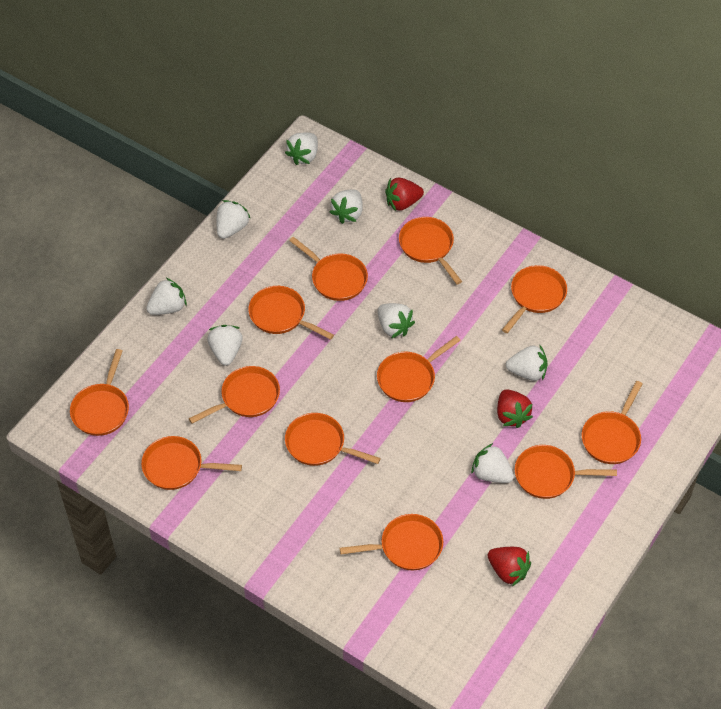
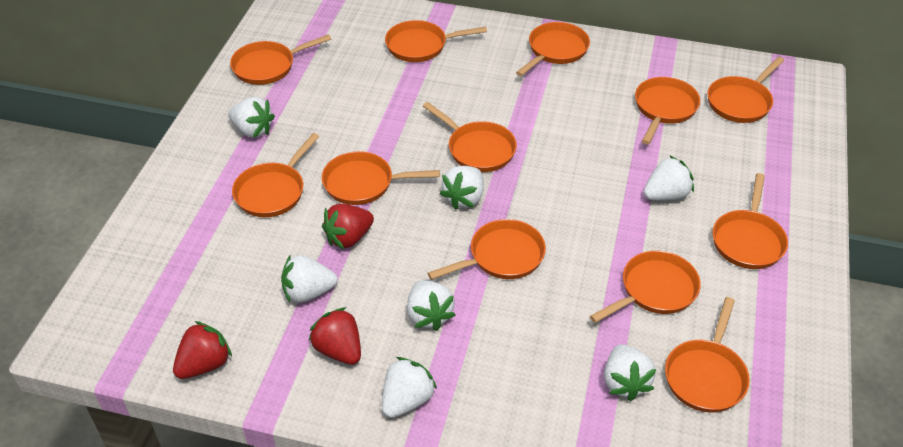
white strawberry: [146,278,187,315] [207,325,243,366] [217,200,251,239] [285,132,318,165] [330,189,363,224] [378,303,415,338] [471,443,514,483] [506,345,548,381] = 8 -> [228,97,275,138] [281,255,338,303] [382,357,437,418] [407,280,455,331] [440,166,484,210] [604,344,656,401] [644,155,694,201] = 7

